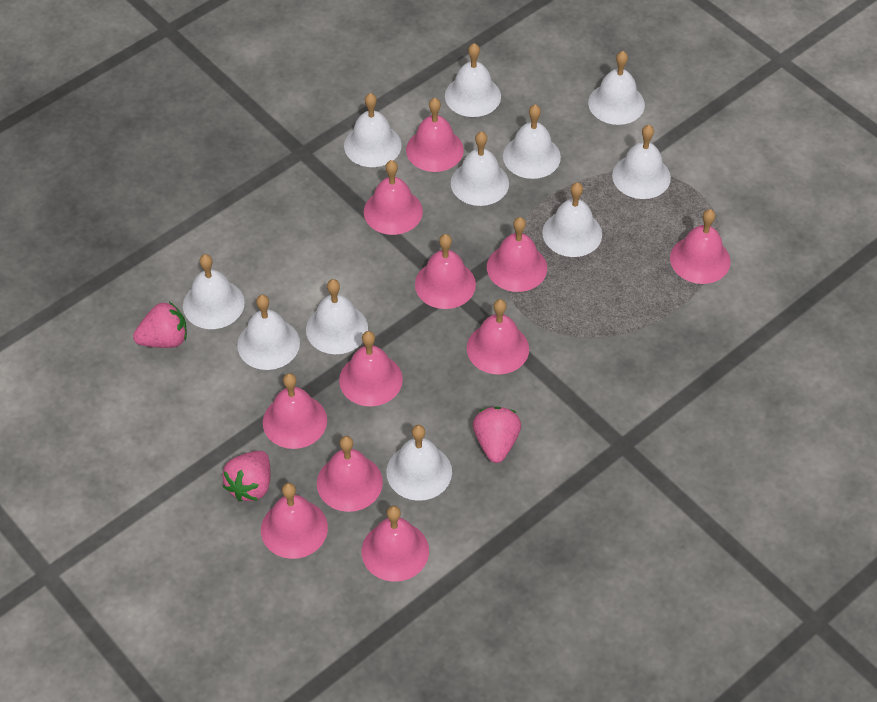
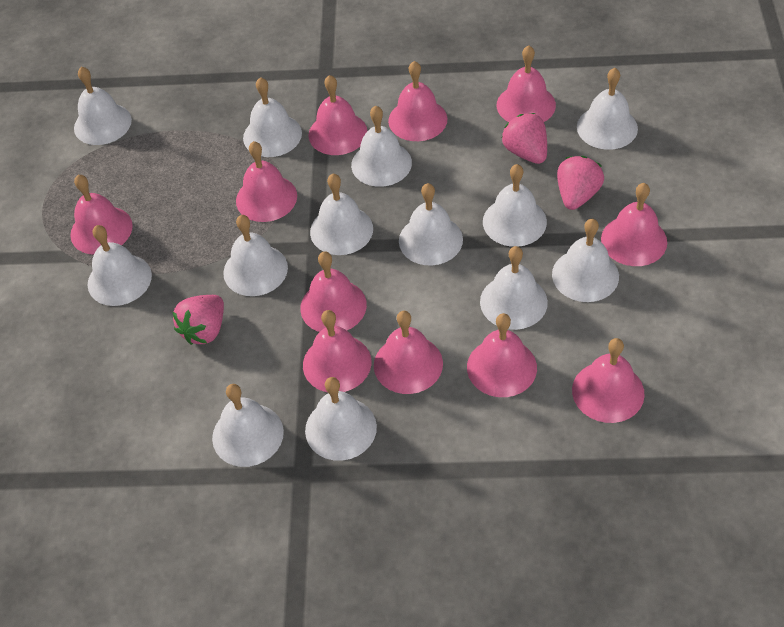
white bell: [183,254,245,329] [237,295,300,370] [306,279,368,354] [344,93,402,167] [386,425,452,501] [445,43,501,117] [451,131,509,206] [503,105,561,179] [542,182,602,257] [588,51,645,125] [612,125,671,199] = 11 -> [74,67,132,145] [88,225,152,306] [212,384,284,467] [223,215,288,296] [243,77,302,157] [305,377,377,461] [310,174,373,255] [351,106,412,187] [399,183,463,265] [480,246,548,330] [483,164,547,247] [552,219,619,302] [577,68,638,150] = 13

